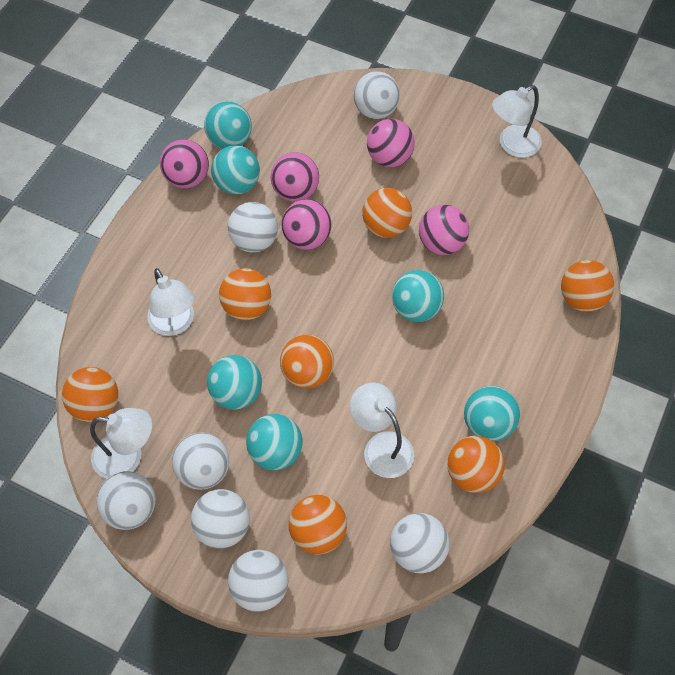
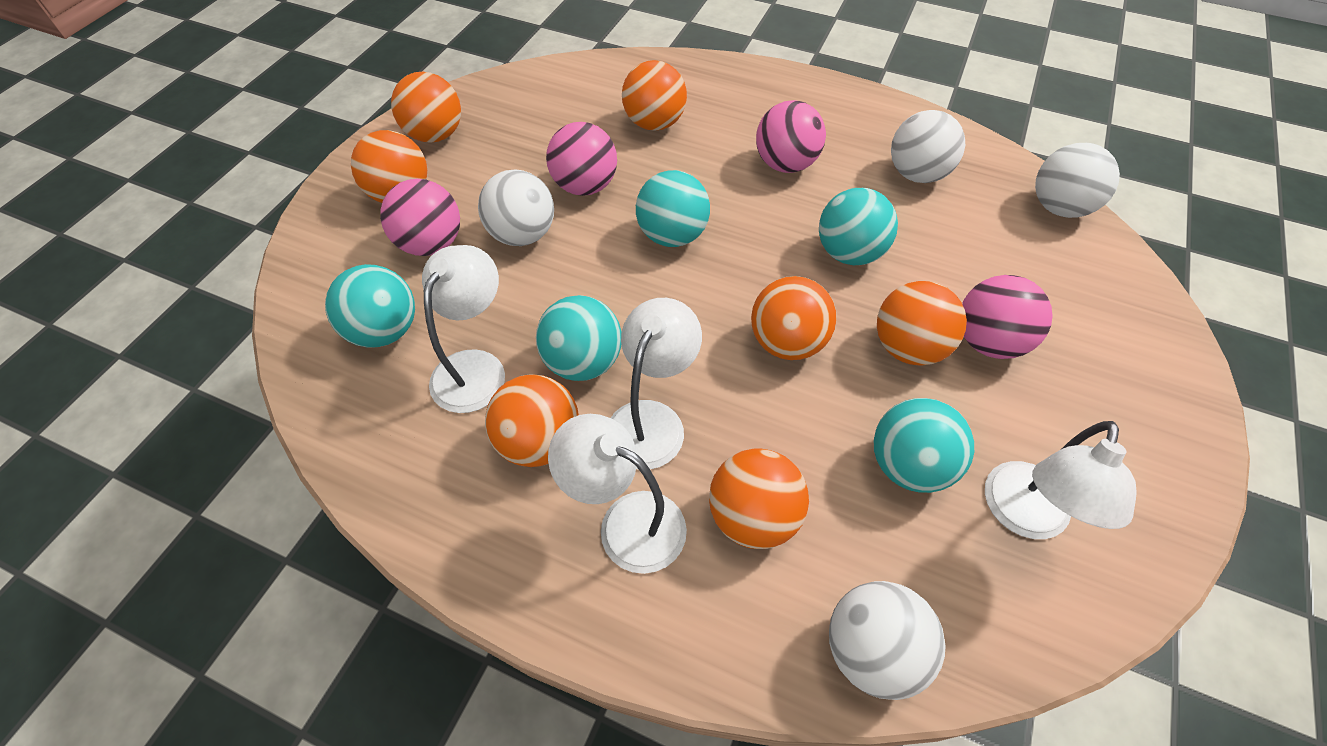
pink ball: [160,139,209,188] [271,152,319,202] [281,199,332,250] [367,119,415,167] [419,205,469,255] = 5 -> [380,179,460,256] [546,122,617,196] [756,100,826,173] [962,275,1053,359] = 4
turquoise ball: [204,102,252,149] [207,355,262,410] [211,145,260,194] [246,414,302,470] [392,270,444,322] [464,386,520,441] = 6 -> [325,264,415,348] [536,295,622,381] [636,170,710,247] [819,188,898,265] [874,398,974,493] = 5
white ball: [96,471,156,530] [172,432,229,490] [191,489,250,549] [228,202,278,252] [228,550,288,612] [354,71,400,119] [390,513,450,573] = 7 -> [478,170,554,246] [829,581,946,700] [891,110,965,183] [1035,143,1120,218] = 4

